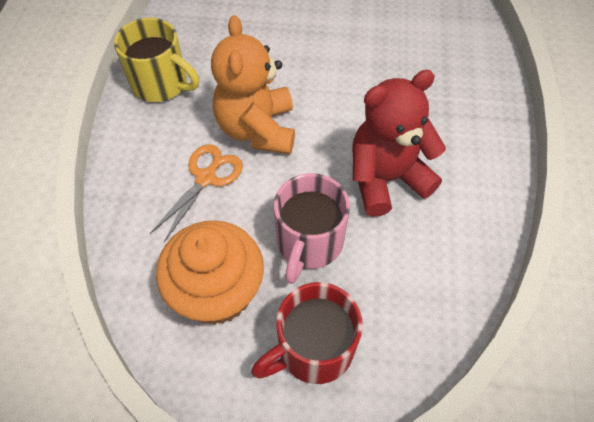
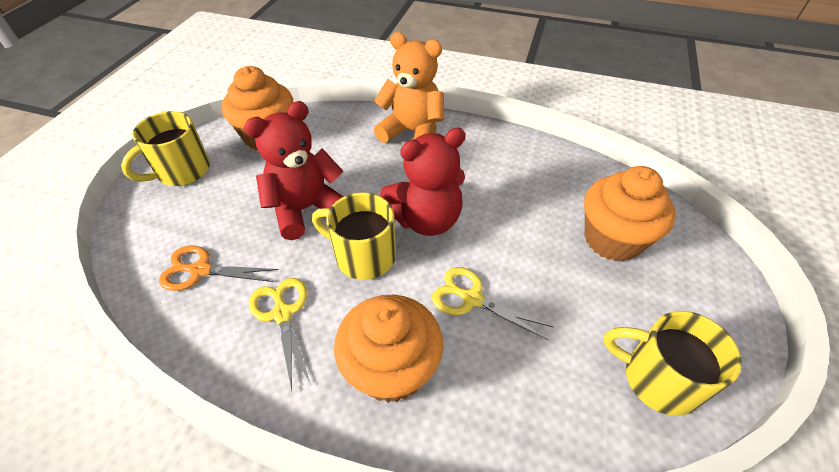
orange cupcake: [156,220,264,325] = 1 -> [221,66,293,150] [334,295,443,403] [584,166,676,261] = 3
pink mug: [274,173,350,284] = 1 -> none = 0
red mug: [251,282,363,384] = 1 -> none = 0
red teddy bear: [352,70,446,217] = 1 -> [244,101,343,240] [380,127,466,236] = 2
yellow mug: [114,18,199,102] = 1 -> [121,111,210,186] [312,192,396,280] [604,311,742,416] = 3
yellow scissors: none = 0 -> [249,278,311,391] [432,267,553,340] = 2

